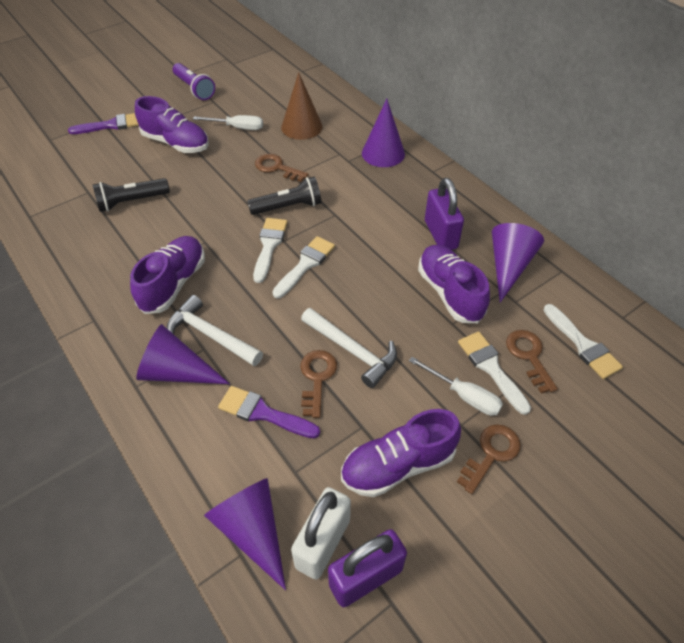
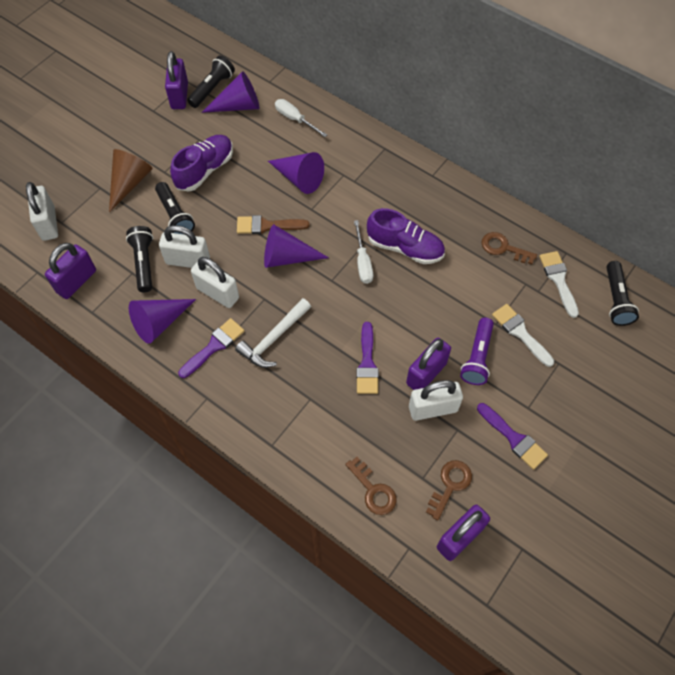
black flashlight: [92,178,170,212] [247,176,322,215] = 2 -> [126,226,153,292] [155,182,195,235] [187,56,235,108] [607,261,639,326] = 4
brown brush: none = 0 -> [237,215,310,234] = 1
brown key: [255,154,309,182] [300,350,337,418] [457,424,521,494] [506,330,558,394] = 4 -> [346,457,397,515] [426,460,472,520] [482,232,537,264] = 3
purple brush: [68,113,139,134] [218,386,320,439] = 2 -> [178,318,244,378] [356,322,379,394] [477,403,548,470] = 3
purple padlock: [328,529,407,607] [425,178,464,250] = 2 -> [45,243,96,299] [165,51,188,109] [406,338,451,390] [437,505,490,561] = 4
purple shoe: [130,236,205,314] [135,96,209,153] [341,409,461,497] [418,245,490,323] = 4 -> [170,135,233,192] [367,208,445,264] = 2
white brush: [253,218,288,283] [272,236,335,298] [458,331,531,415] [543,304,623,379] = 4 -> [492,304,554,367] [539,251,579,318] = 2
white hammer: [167,295,263,366] [301,308,397,388] = 2 -> [235,298,311,368] = 1
white padlock: [291,487,351,579] = 1 -> [26,182,58,241] [159,225,210,268] [191,257,239,308] [409,380,463,421] = 4

